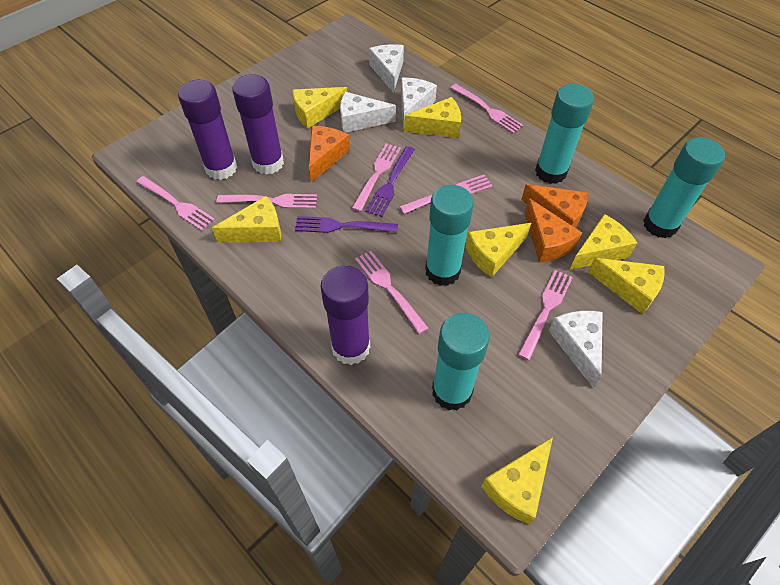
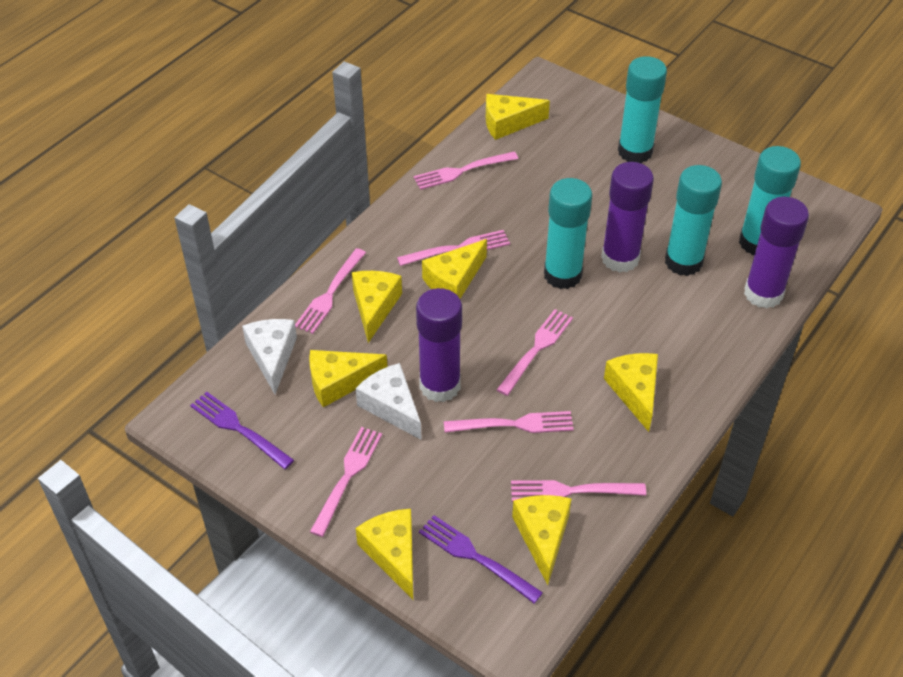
orange cheese: [309,126,350,182] [521,184,589,228] [525,198,582,263] = 3 -> none = 0
white cheese: [340,92,396,133] [369,44,404,93] [401,78,437,130] [549,311,603,388] = 4 -> [242,319,297,394] [356,363,422,440] = 2

